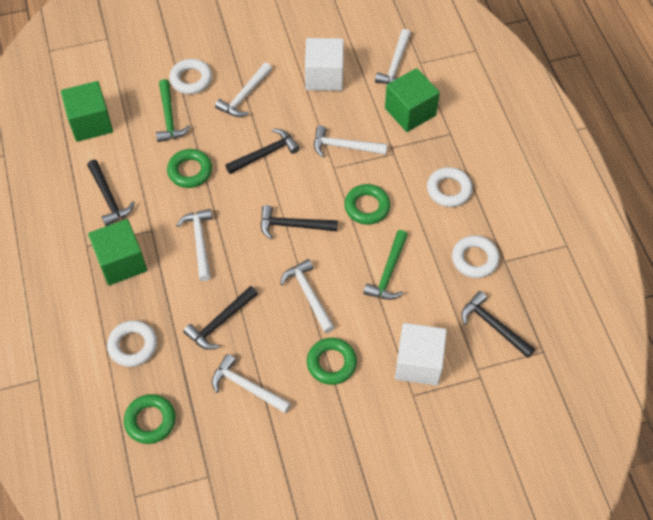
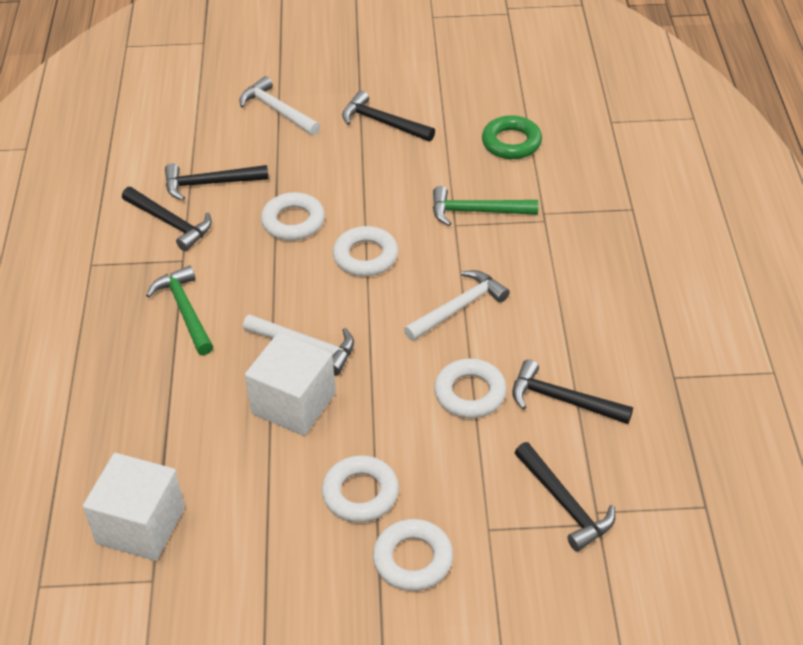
green cube: [61,81,113,142] [88,219,147,285] [385,68,440,132] = 3 -> none = 0
green ring: [124,394,176,444] [167,149,212,188] [307,338,357,385] [344,184,390,225] = 4 -> [482,115,542,159] = 1
white hammer: [176,209,212,281] [212,354,291,414] [215,63,272,117] [280,259,335,333] [314,125,387,157] [375,29,411,84] = 6 -> [239,76,320,136] [243,314,354,376] [404,270,510,341] = 3
white ring: [107,320,157,367] [169,59,212,94] [427,167,473,207] [452,235,500,278] = 4 -> [261,192,325,241] [322,455,399,523] [333,226,398,277] [373,519,453,591] [434,359,507,418] = 5

